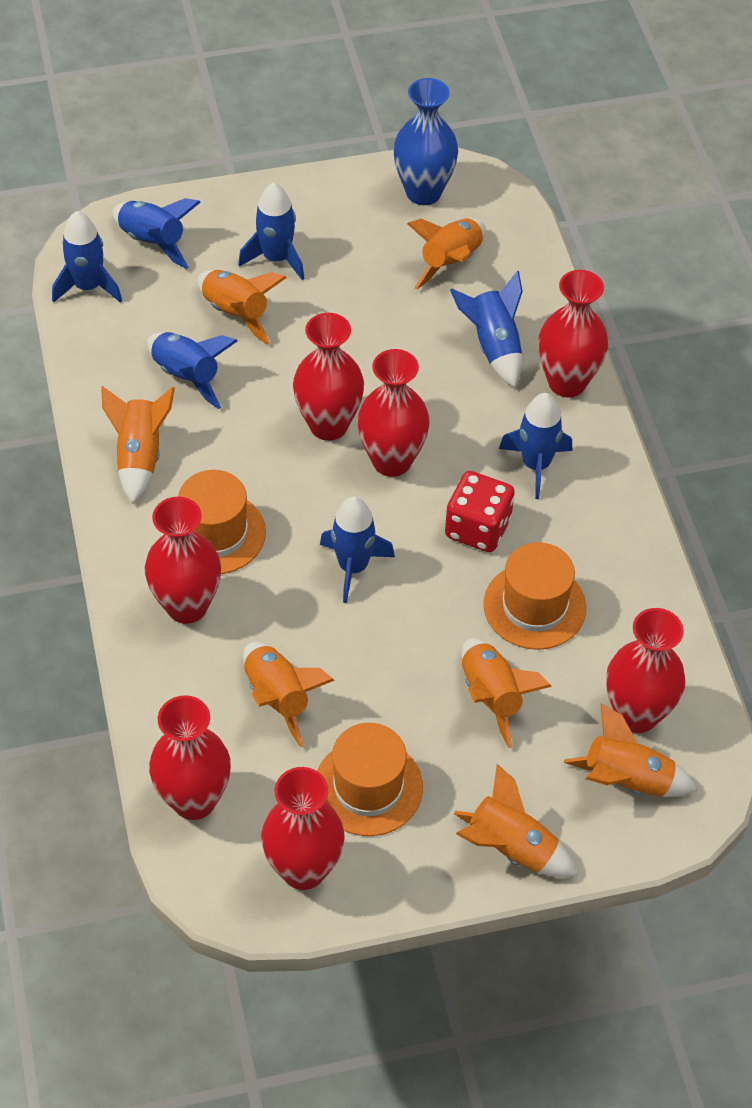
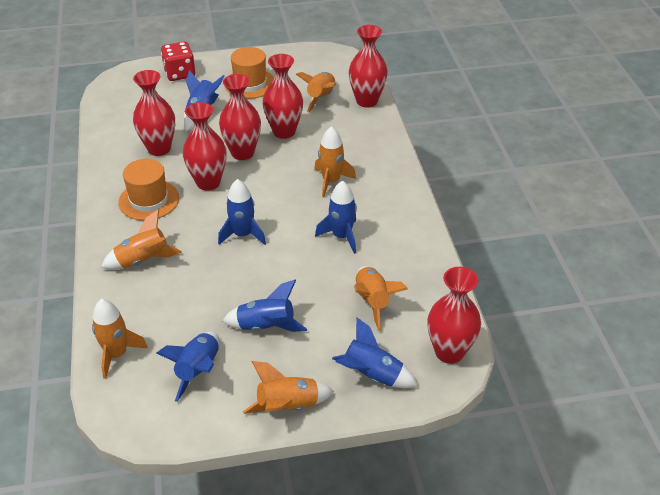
blue rocket: [52,211,122,303] [112,198,201,269] [147,332,237,409] [238,182,305,280] [320,496,395,603] [450,271,523,388] [499,393,572,499] = 7 -> [156,331,219,402] [184,70,225,131] [218,179,266,245] [222,280,307,332] [315,181,357,254] [332,317,418,388] = 6
blue vase: [393,78,458,205] = 1 -> none = 0
orange hat: [178,470,266,574] [317,723,423,836] [484,542,586,650] = 3 -> [118,159,179,221] [225,47,274,99] = 2
orange rocket: [101,386,175,504] [197,270,287,345] [243,642,335,747] [407,218,486,290] [454,764,577,878] [462,638,552,748] [564,704,697,797] = 7 -> [92,299,148,379] [101,210,182,270] [243,361,334,414] [296,72,336,113] [314,126,356,197] [354,266,408,330] = 6
red vase: [145,497,221,624] [149,695,231,820] [261,767,345,890] [293,313,364,441] [357,349,430,477] [538,270,608,398] [606,608,686,733] = 7 -> [133,70,175,156] [183,102,226,191] [219,74,261,160] [263,54,303,139] [349,25,388,108] [427,267,481,364] = 6

